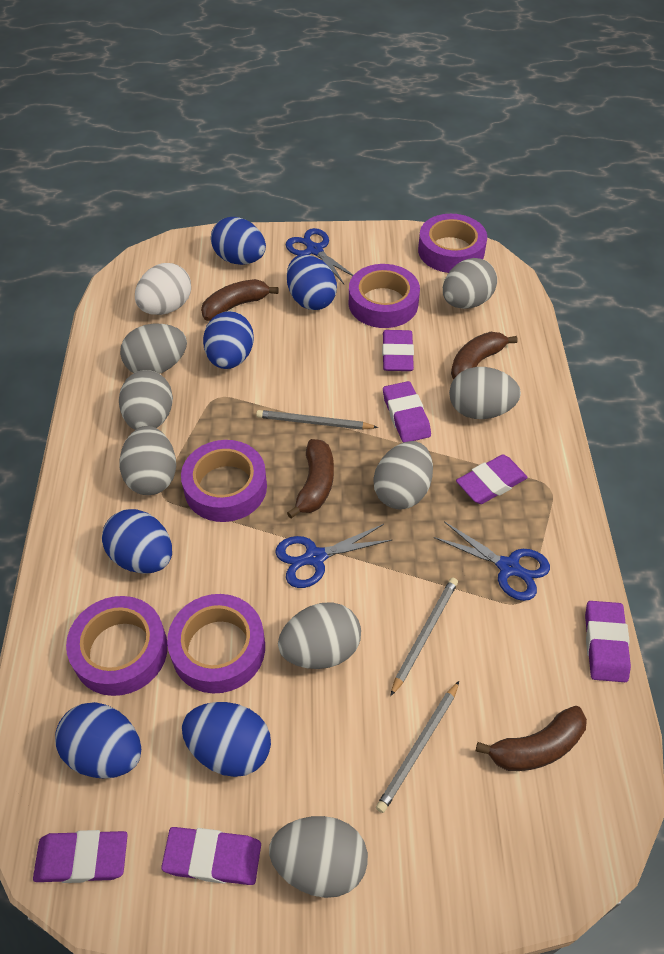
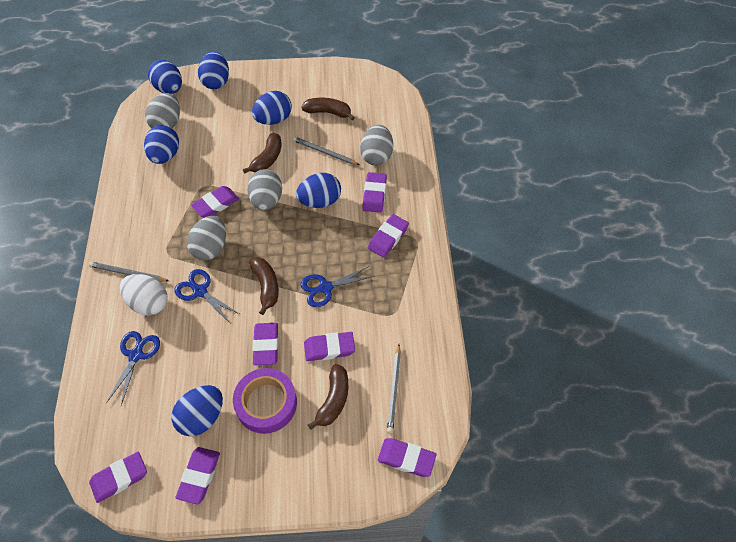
grey egg: [119,370,173,430] [119,426,176,495] [120,324,187,374] [269,816,368,898] [278,602,361,669] [374,441,433,510] [443,258,497,309] [449,367,521,419] = 8 -> [145,93,180,128] [187,216,226,261] [247,169,282,211] [360,125,393,166] = 4
purple eraser: [33,830,128,883] [161,827,261,885] [382,330,414,371] [383,381,431,442] [456,455,528,504] [585,601,631,682] = 6 -> [89,452,147,503] [176,447,220,504] [191,186,239,217] [253,323,279,365] [304,332,355,361] [362,172,387,213] [368,214,409,258] [378,438,436,477] = 8
purple tape: [66,596,168,696] [167,594,265,693] [181,440,267,522] [349,264,420,328] [418,214,487,273] = 5 -> [233,368,297,434] = 1

